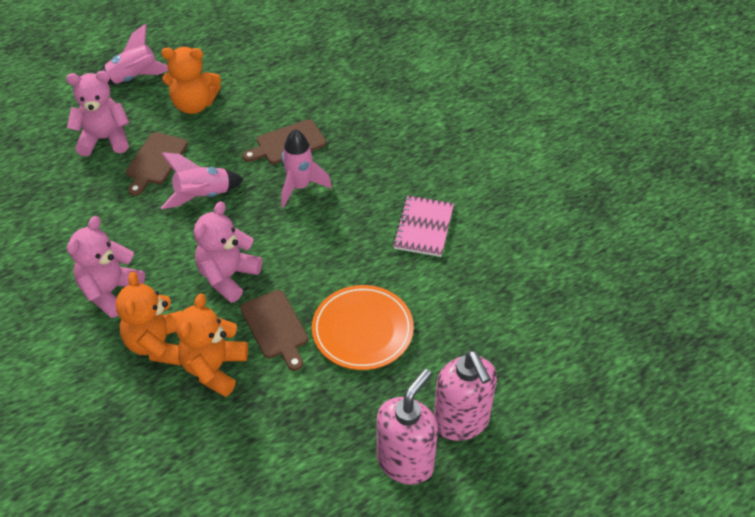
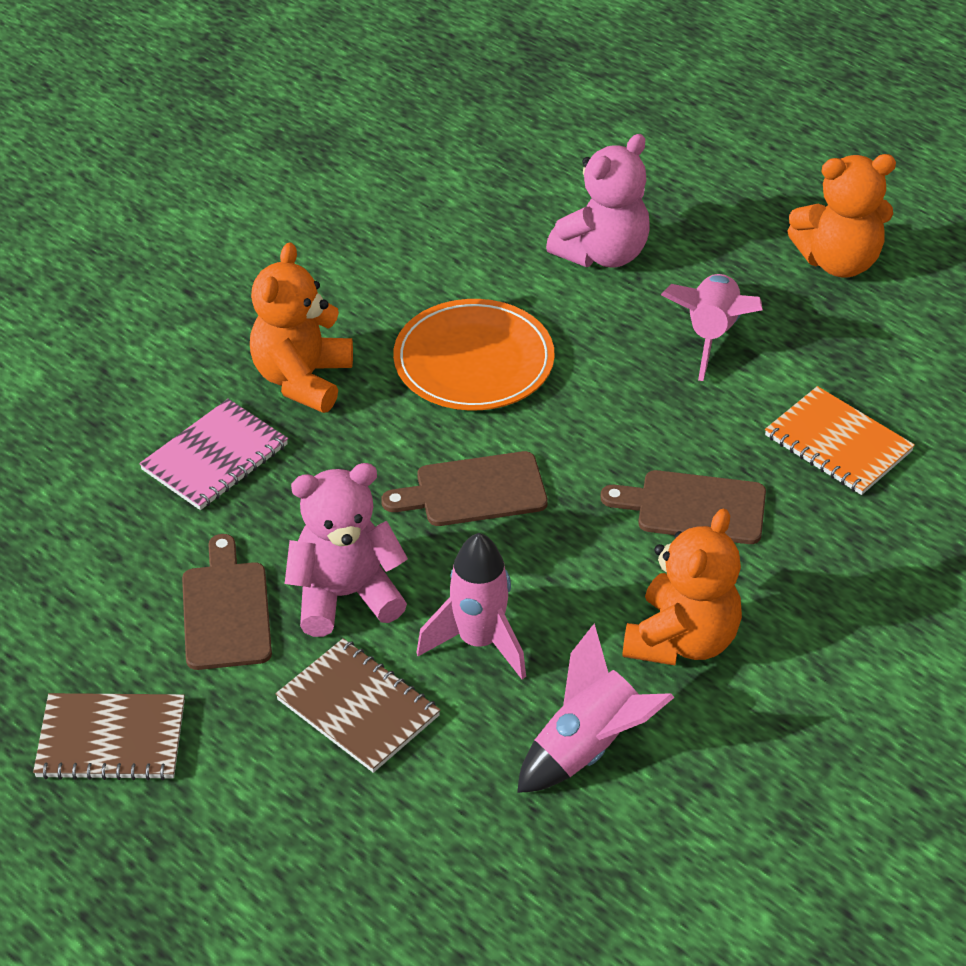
brown notebook: none = 0 -> [33,693,185,780] [275,638,440,773] = 2
orange notebook: none = 0 -> [765,386,915,495] = 1
pink soap dispenser: [377,369,438,485] [434,350,497,441] = 2 -> none = 0
pink teddy bear: [66,71,130,156] [67,216,145,318] [194,201,262,303] = 3 -> [285,463,408,637] [546,134,650,267] = 2

